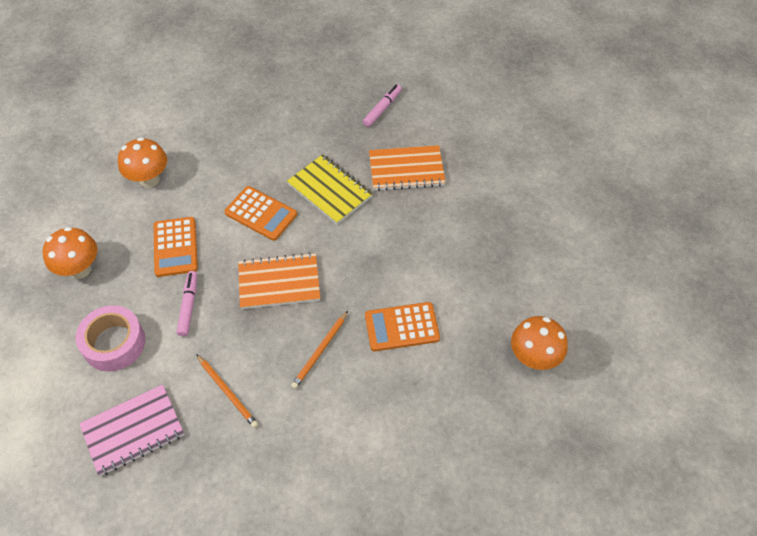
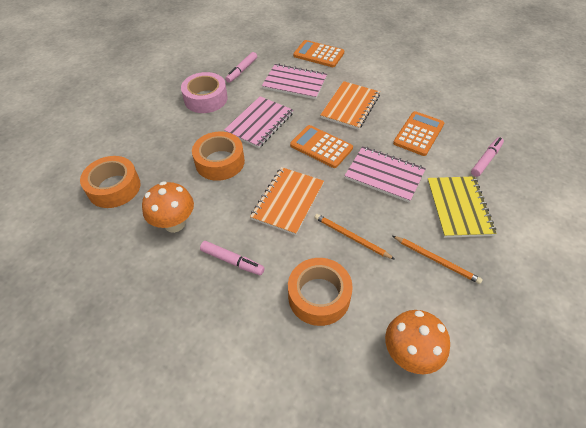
orange mushroom: [43,227,98,279] [118,137,167,188] [511,316,568,370] = 3 -> [142,181,194,233] [385,310,450,374] = 2
orange tape: none = 0 -> [80,156,141,208] [192,132,245,181] [288,258,353,326] = 3
pink marker: [177,271,197,336] [363,84,402,127] = 2 -> [200,241,265,275] [225,52,257,83] [471,137,504,177] = 3
pink notebook: [79,384,184,476] = 1 -> [224,96,293,148] [262,64,327,99] [344,146,426,203] = 3

